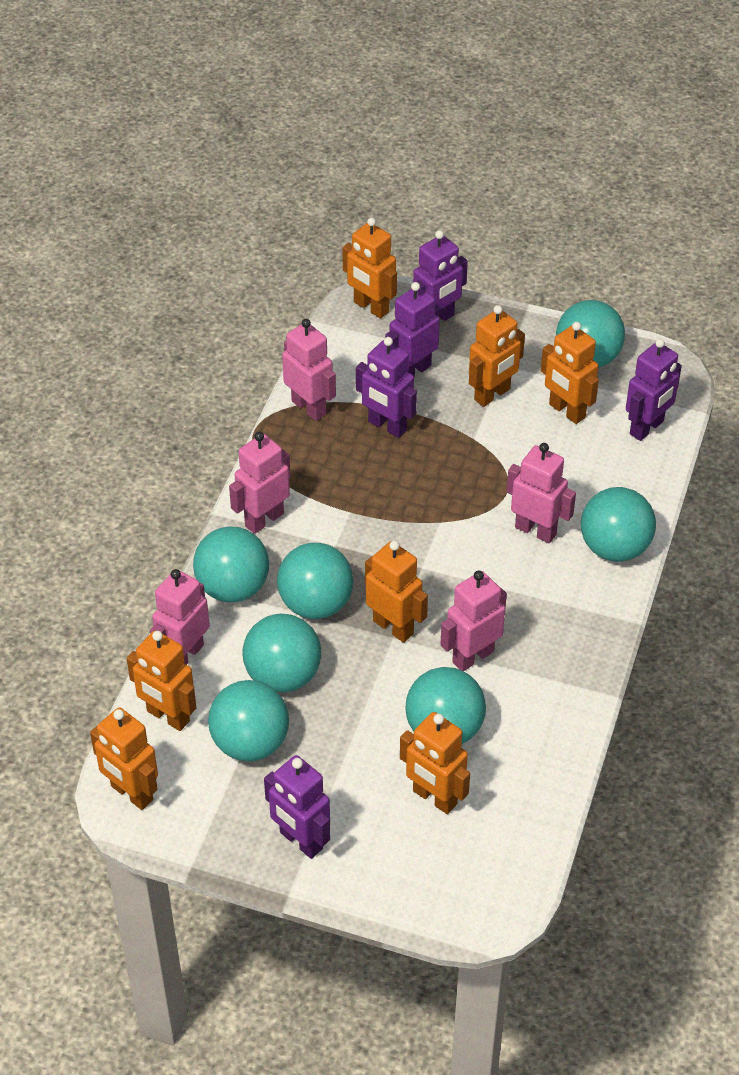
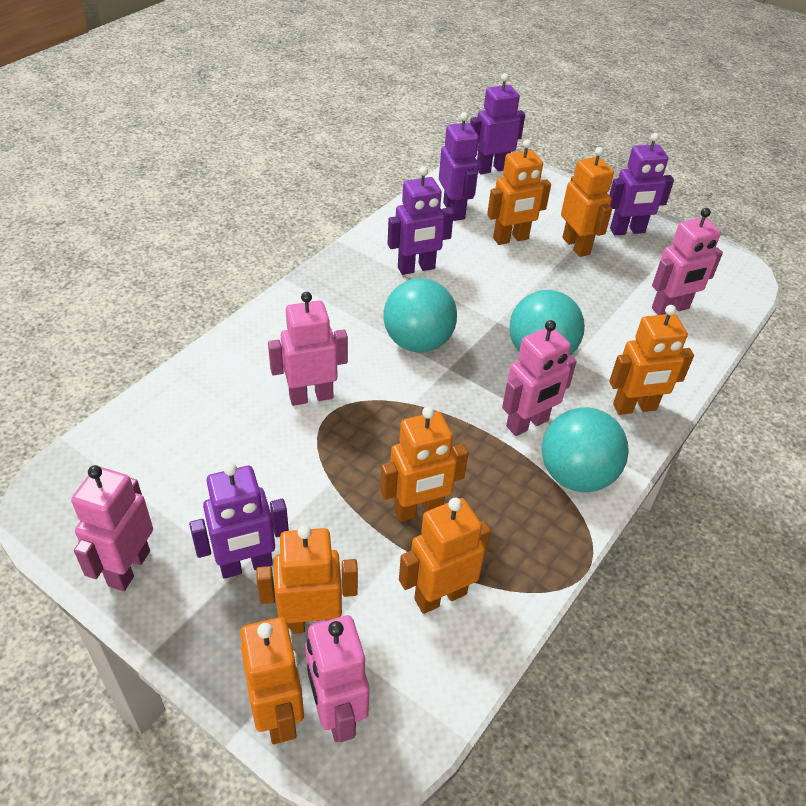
turquoise ball: [193,526,269,602] [208,680,289,761] [242,614,321,693] [277,543,353,619] [406,667,486,744] [556,300,625,368] [581,487,656,562] = 7 -> [383,278,457,353] [509,290,585,355] [542,407,629,492] = 3

